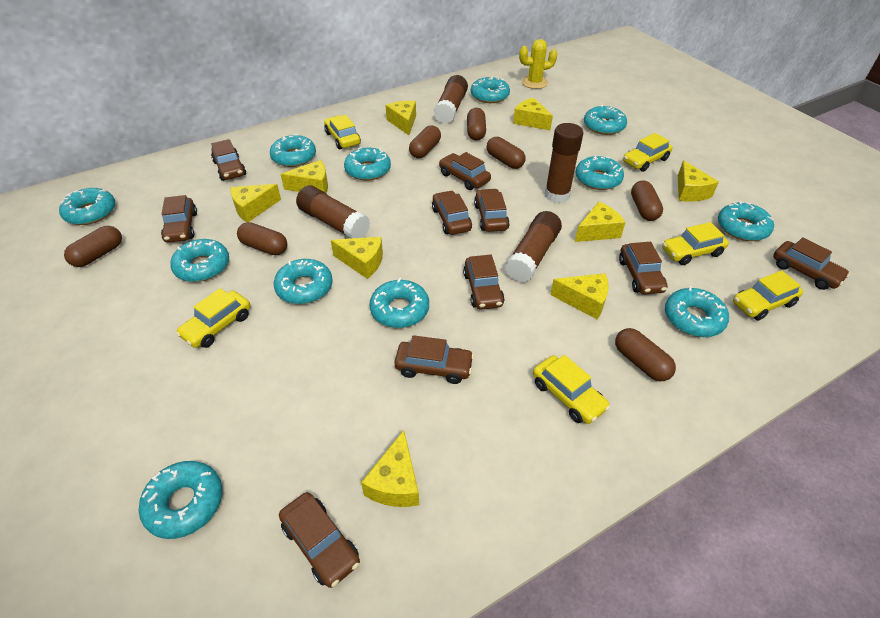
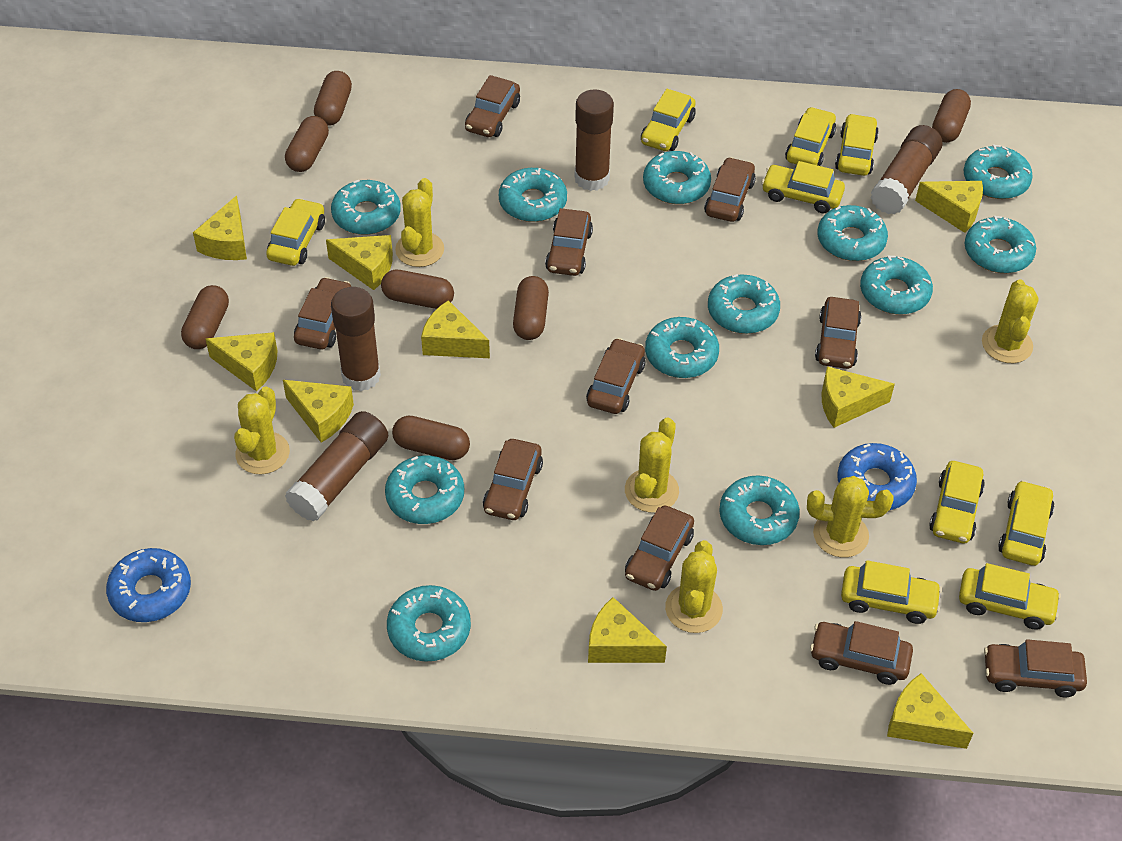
blue donut: none = 0 -> [106,548,191,622] [837,443,917,510] = 2
yellow cactus: [519,39,557,89] = 1 -> [234,386,290,475] [395,178,444,267] [625,417,679,513] [665,540,723,633] [807,476,893,557] [982,279,1039,363] = 6
yellow car: [176,288,250,348] [324,115,361,149] [533,355,610,424] [623,133,672,172] [662,222,729,265] [733,270,803,321] = 6 -> [266,198,325,266] [641,89,696,151] [761,161,845,213] [785,107,836,166] [835,114,879,176] [841,560,942,624] [929,461,985,543] [959,563,1061,630] [998,480,1055,566] = 9

